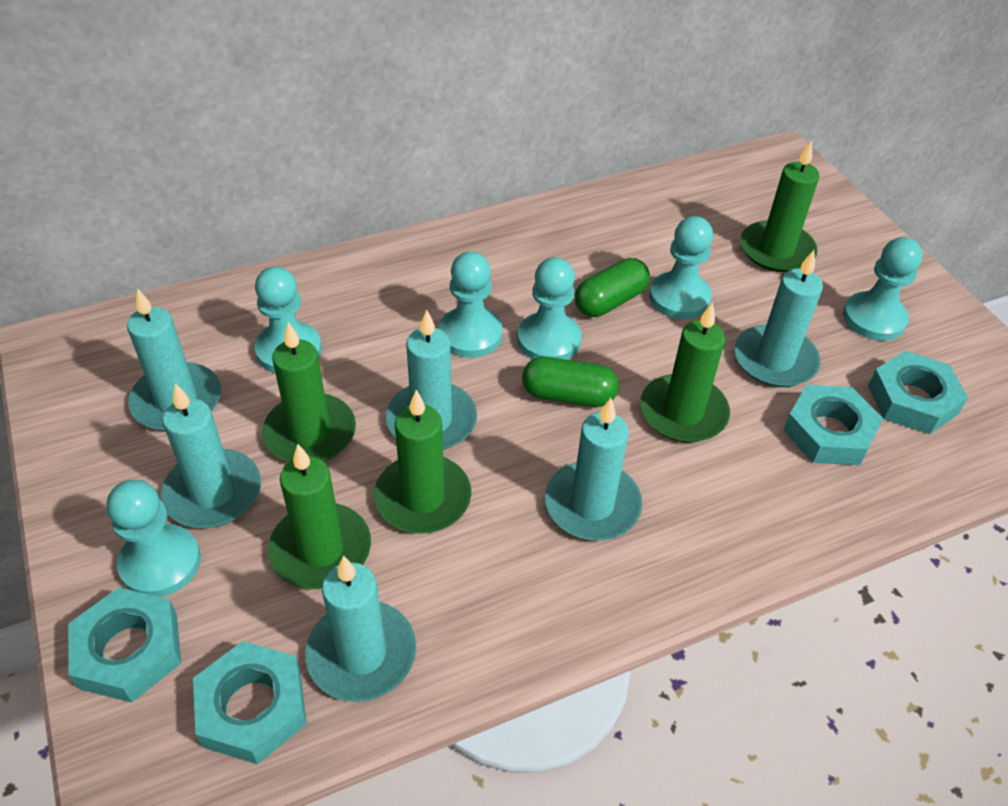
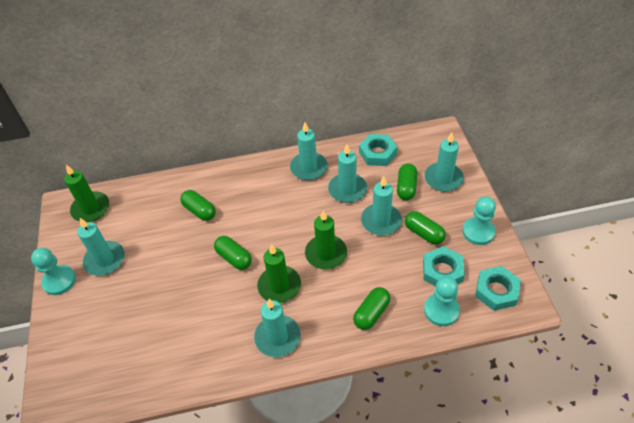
green candle: [262,322,356,462] [268,444,371,589] [374,390,472,534] [640,302,730,443] [740,140,819,272] = 5 -> [64,165,109,222] [257,244,301,303] [305,210,347,270] = 3
green capsule: [522,357,619,407] [575,258,650,317] = 2 -> [180,190,216,221] [214,236,252,270] [353,287,390,330] [397,163,417,200] [404,211,446,244] = 5
turquoise nut: [68,587,181,702] [193,641,307,764] [783,385,883,465] [868,351,968,434] = 4 -> [359,134,398,166] [423,246,465,286] [475,266,521,311] = 3
turquoise pawn: [107,480,201,597] [254,266,322,373] [439,251,503,358] [517,257,582,360] [649,216,713,319] [843,237,923,341] = 6 -> [31,248,76,295] [424,276,460,326] [463,196,496,245] = 3

